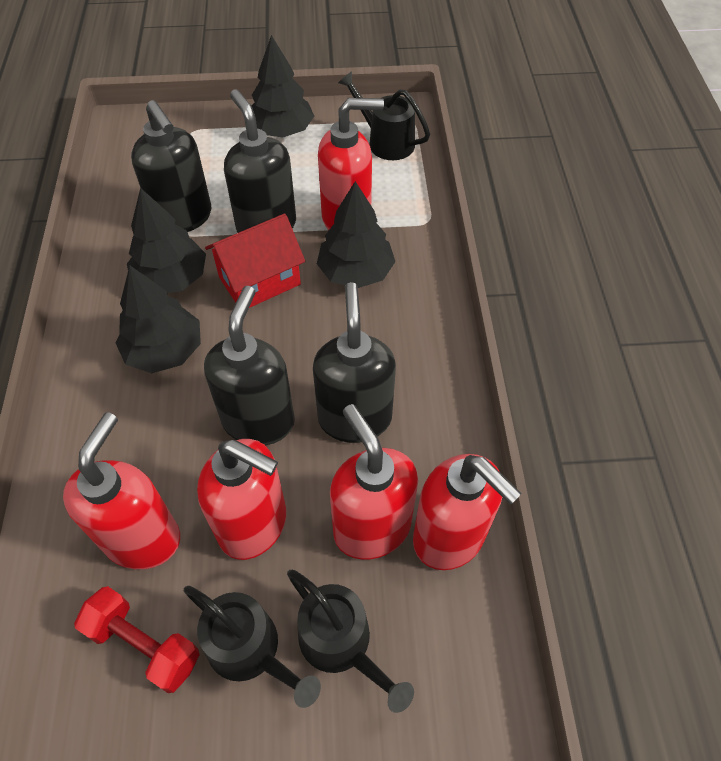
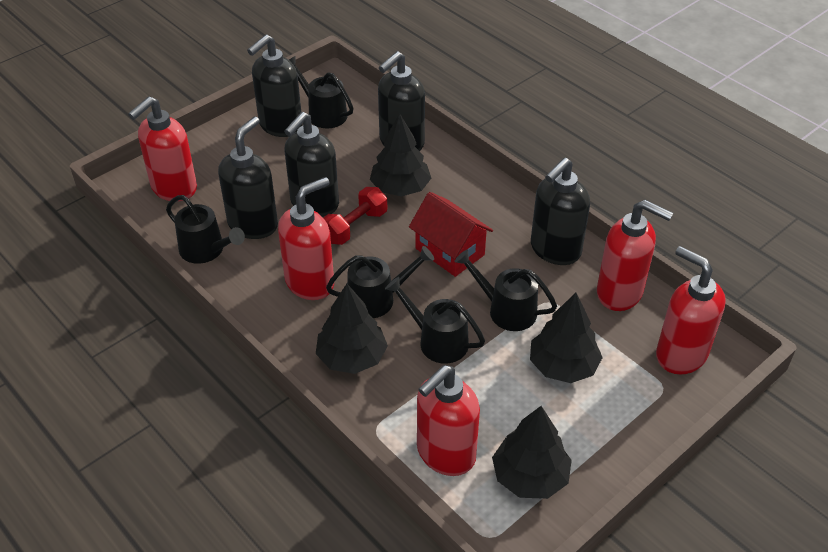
black soap dispenser: [131,100,211,232] [204,286,295,445] [224,90,296,233] [313,282,396,443] = 4 -> [218,117,278,239] [247,34,303,137] [284,112,339,217] [378,51,425,151] [531,158,590,265] = 5
black watering can: [184,586,321,708] [287,570,414,713] [338,71,430,160] = 3 -> [166,195,245,264] [289,56,353,128] [326,246,434,318] [385,277,485,364] [454,249,557,331] = 5

